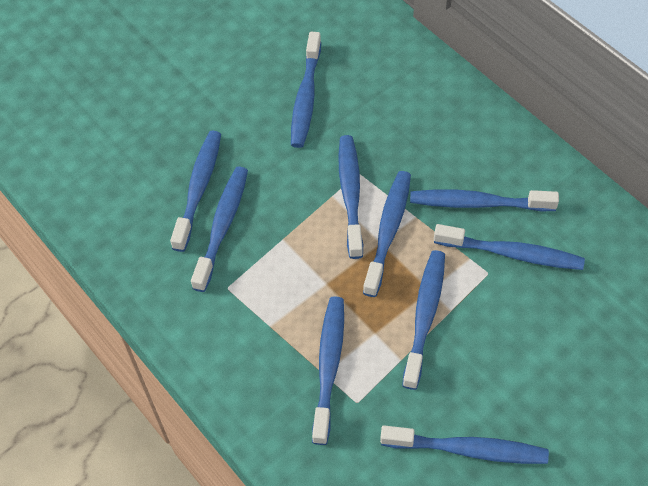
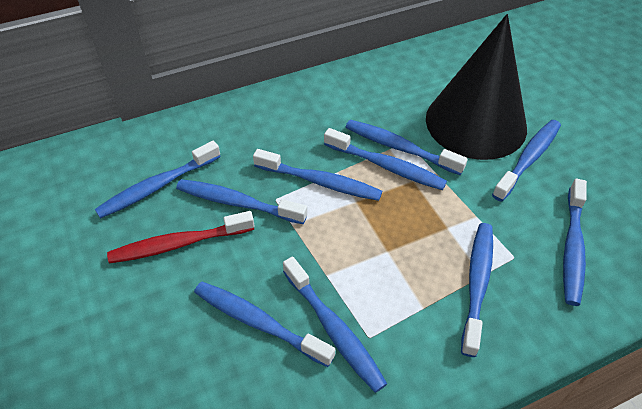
black cone: none = 0 -> [426,14,527,160] = 1
red toothbrush: none = 0 -> [107,211,254,263] = 1

